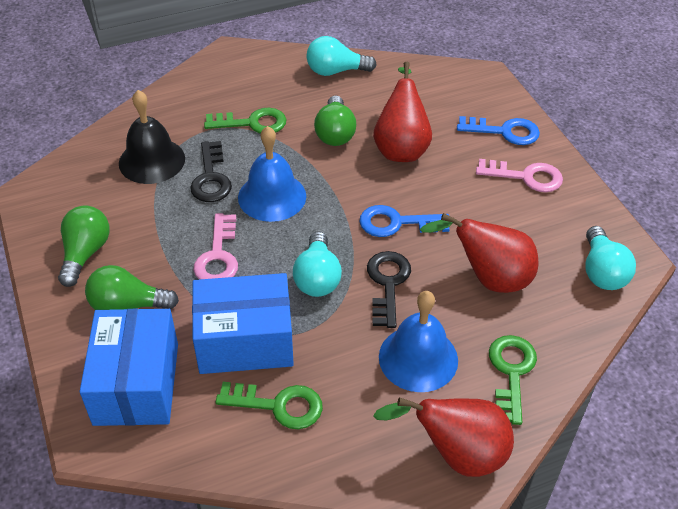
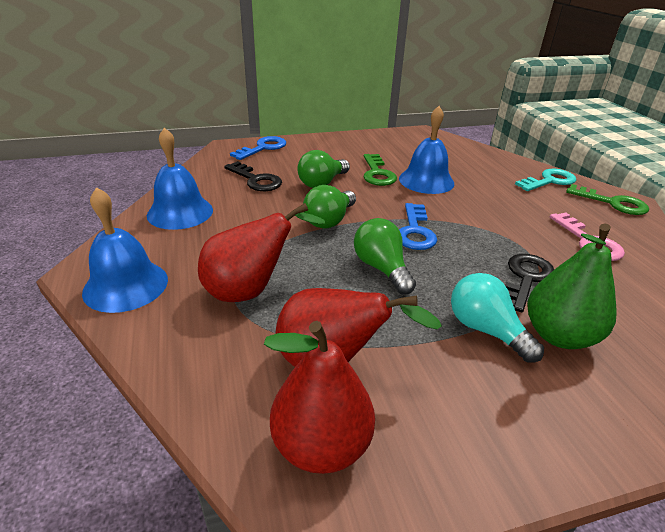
black bell: [119,90,185,184] = 1 -> none = 0
blue bell: [238,126,306,222] [379,291,458,392] = 2 -> [82,187,168,313] [147,128,213,230] [399,106,454,194] = 3
blue box: [80,309,178,426] [192,273,294,374] = 2 -> none = 0
green key: [204,108,286,133] [216,382,323,429] [489,335,537,425] = 3 -> [364,154,397,186] [566,184,649,215] = 2
green pear: none = 0 -> [527,223,617,349] = 1
pink key: [193,213,238,280] [476,159,563,192] = 2 -> [550,213,625,261] = 1
turquoise key: none = 0 -> [515,168,576,191] = 1
turquoise light bulb: [293,231,342,297] [306,36,377,76] [585,226,636,290] = 3 -> [451,273,544,363] = 1

